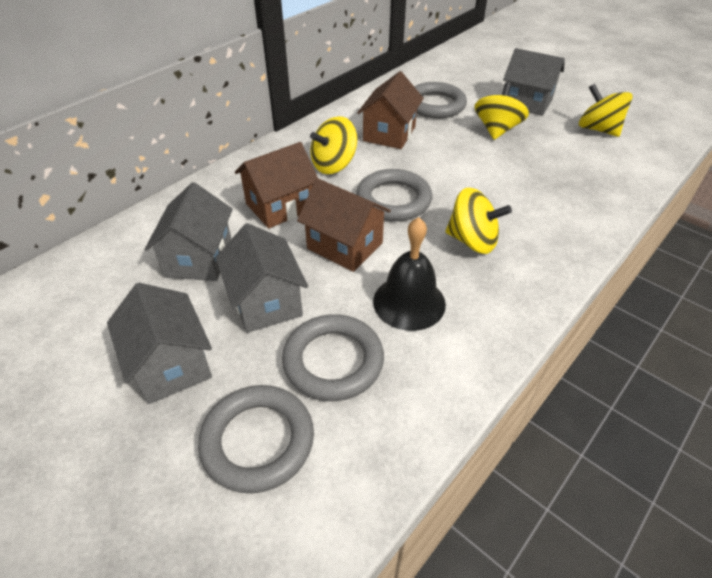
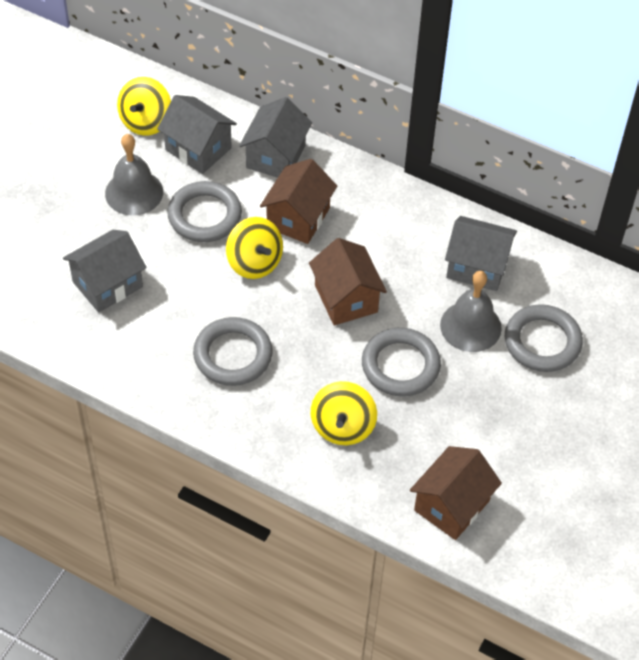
black bell: [373,217,446,331] = 1 -> none = 0
grey bell: none = 0 -> [105,134,163,215] [440,271,502,352] = 2
yellow spinning top: [310,116,357,174] [446,188,512,254] [475,82,529,140] [579,84,633,137] = 4 -> [117,77,171,136] [226,217,283,279] [311,381,377,445] = 3

